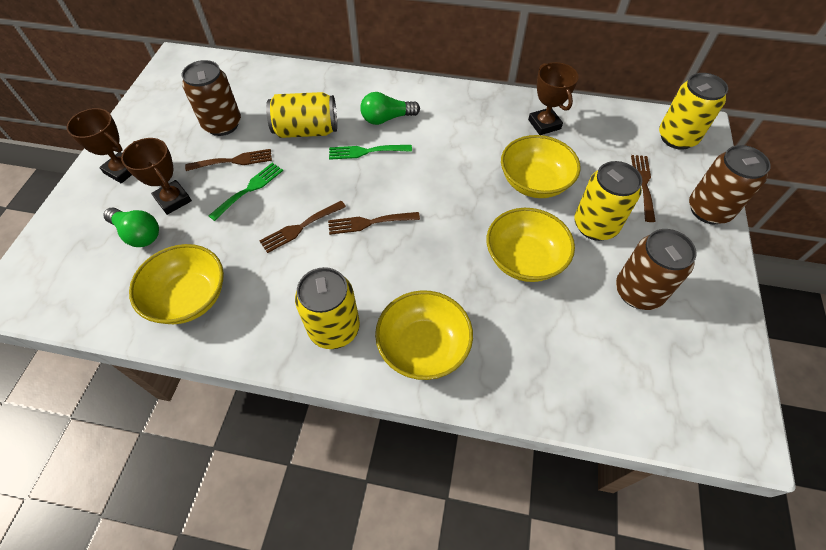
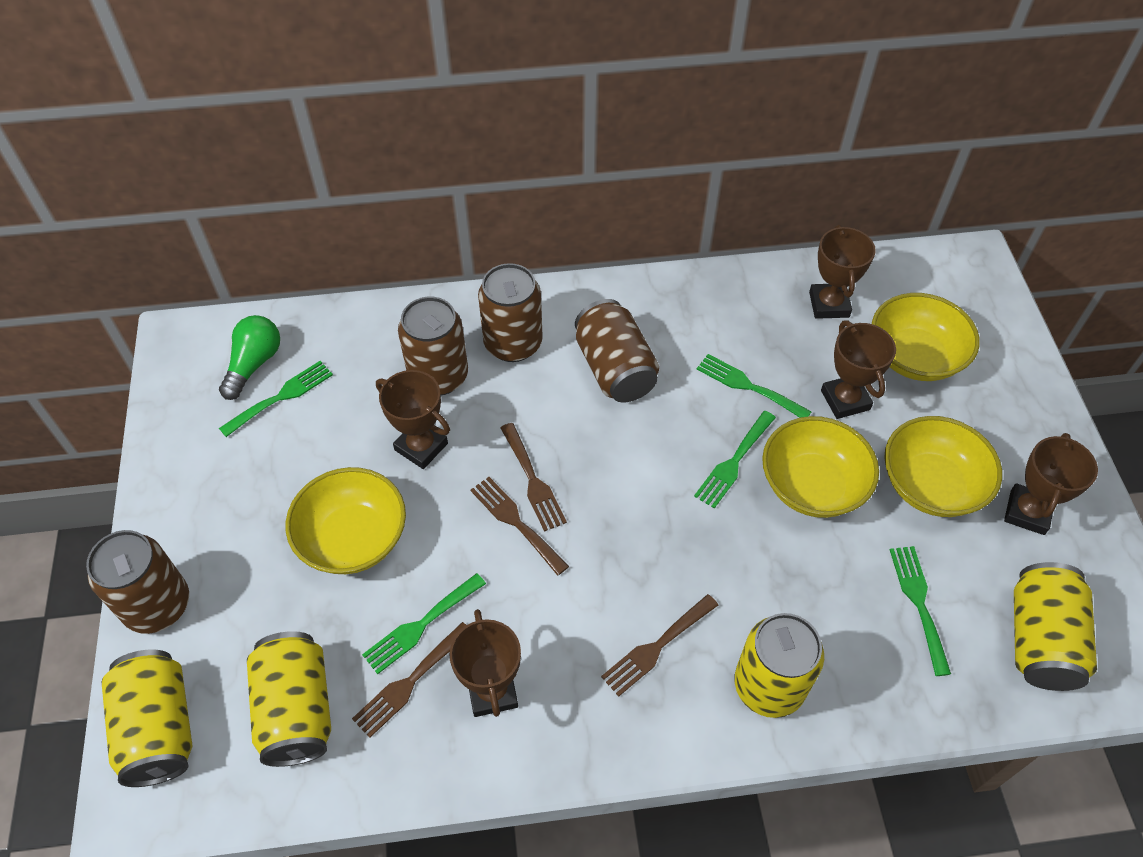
brown can: [182,60,241,136] [616,229,697,310] [689,145,771,224] = 3 -> [86,530,189,634] [398,297,468,395] [478,263,543,362] [575,299,659,403] = 4
brown trophy: [66,108,132,184] [121,138,192,215] [528,62,579,135] = 3 -> [376,370,450,469] [449,609,521,717] [809,225,876,319] [821,320,896,419] [1004,433,1098,535] = 5
green fork: [209,163,283,221] [329,145,412,160] = 2 -> [219,361,333,437] [362,573,486,674] [694,411,776,509] [697,354,812,418] [890,546,951,676] = 5
green light bulb: [103,207,159,247] [360,92,420,125] = 2 -> [219,315,280,400] = 1

